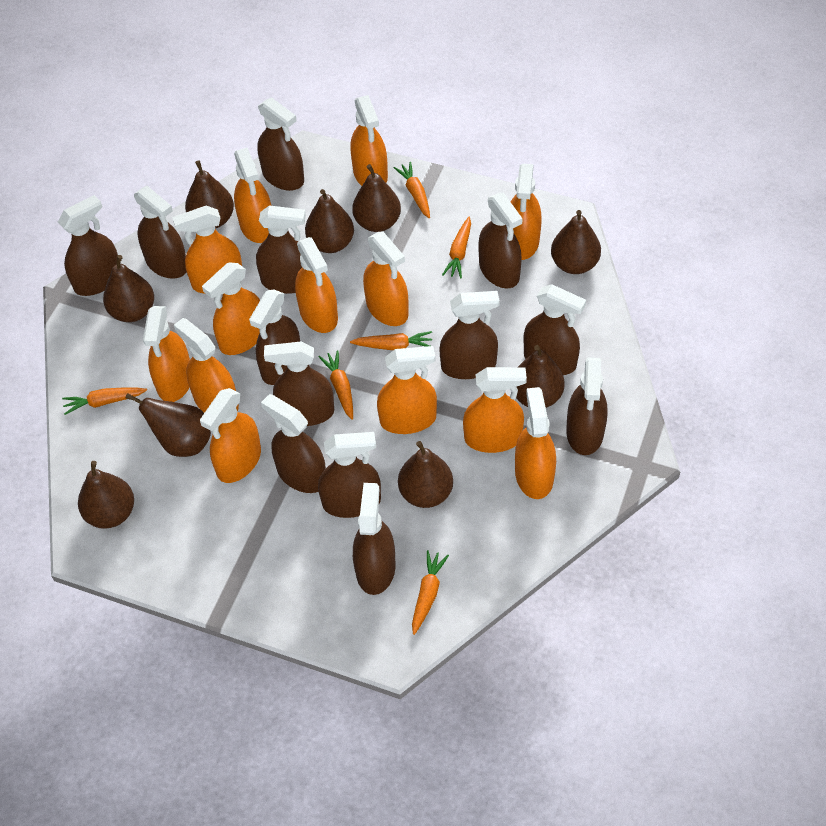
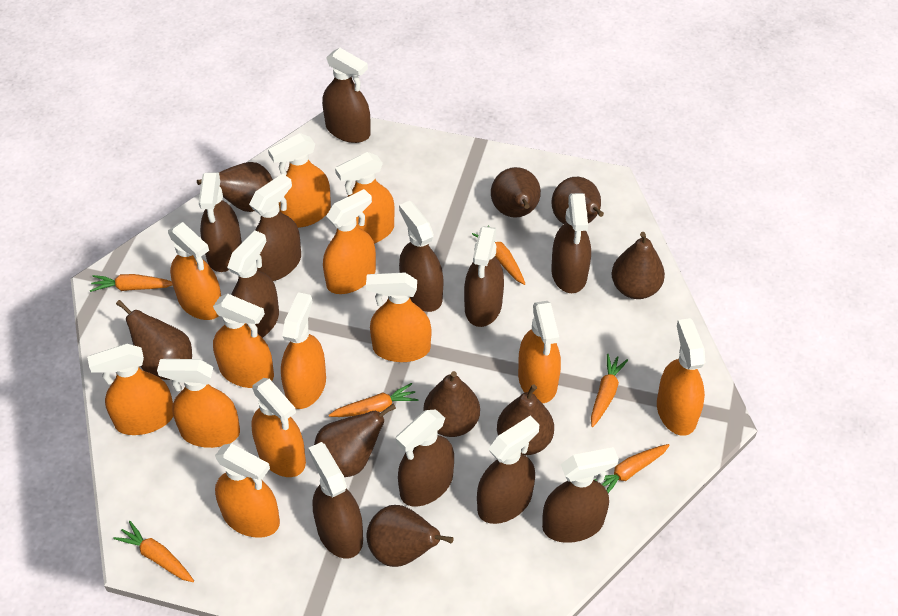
brown spray bottle: [58,195,118,296] [134,186,187,279] [249,289,300,385] [256,205,306,294] [257,97,304,191] [261,394,326,493] [264,341,334,426] [318,432,381,518] [353,483,395,595] [440,291,500,379] [479,193,523,288] [523,284,586,375] [566,358,608,455] = 13 -> [199,172,242,272] [227,230,279,338] [249,174,301,281] [309,442,363,559] [322,48,371,143] [396,409,454,507] [399,201,443,312] [464,226,504,327] [477,416,539,524] [542,447,619,543] [551,193,591,293] = 11

